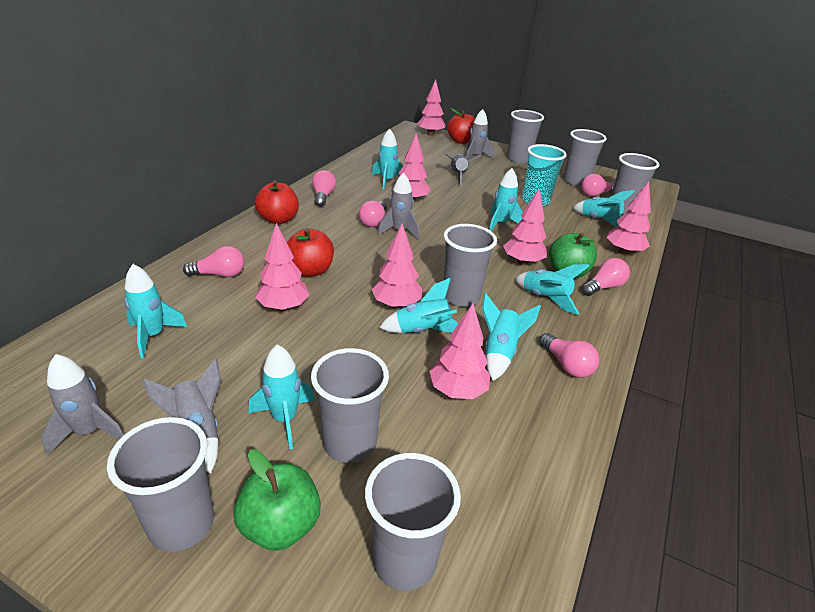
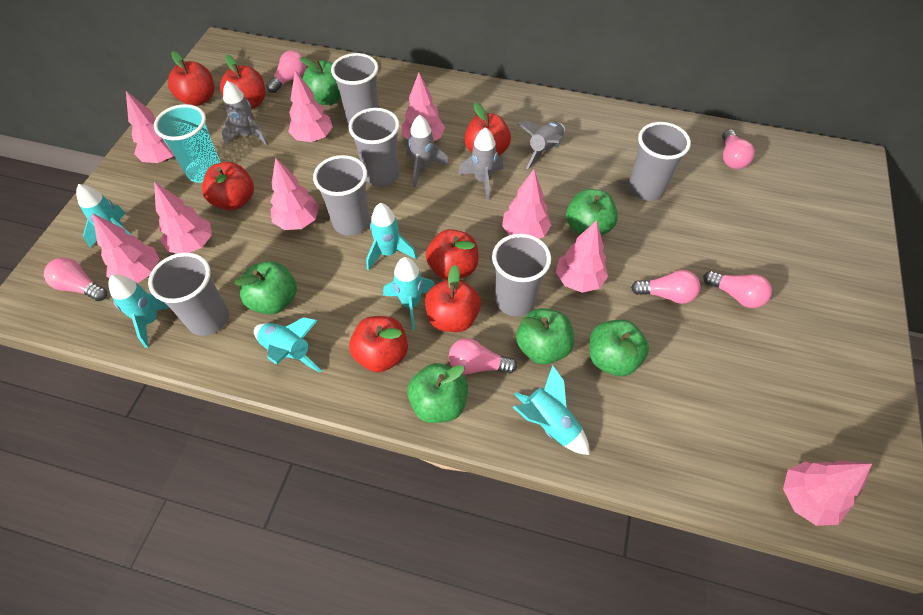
green apple: [234,449,321,551] [549,232,597,278] = 2 -> [234,261,297,315] [300,57,341,105] [407,363,468,423] [516,308,574,364] [566,189,618,236] [590,319,649,376] = 6
grey cup: [107,417,214,552] [311,348,389,463] [365,453,461,591] [443,224,497,307] [507,110,544,164] [563,129,607,187] [611,153,659,215] = 7 -> [148,252,229,336] [313,155,370,236] [331,53,379,124] [349,108,399,186] [492,234,551,316] [629,122,691,201] = 6
grey rocket: [41,354,124,455] [142,358,221,473] [377,173,420,240] [445,152,482,185] [466,109,494,159] = 5 -> [221,81,268,145] [406,115,449,187] [458,127,503,201] [518,121,565,169] = 4
pink tree: [255,223,309,312] [372,224,422,309] [394,134,431,202] [417,79,446,136] [429,303,490,399] [503,188,547,265] [606,182,651,255] = 7 -> [92,213,159,283] [126,91,174,163] [154,182,212,253] [270,158,319,230] [288,70,333,142] [401,73,445,141] [502,169,551,239] [556,220,608,293] [783,461,872,526] = 9
red apple: [255,180,299,224] [287,228,334,277] [447,108,475,144] = 3 -> [168,51,214,106] [202,162,254,210] [220,55,265,109] [349,316,408,372] [425,265,481,332] [426,229,479,280] [464,102,511,156] = 7
turquoise rocket: [124,264,187,358] [249,344,315,449] [372,129,403,190] [379,278,458,333] [482,293,541,381] [489,168,523,231] [515,264,589,315] [572,190,635,227] = 8 -> [76,184,132,248] [108,274,169,348] [254,317,322,373] [366,203,417,271] [383,257,435,330] [513,365,590,455] = 6

